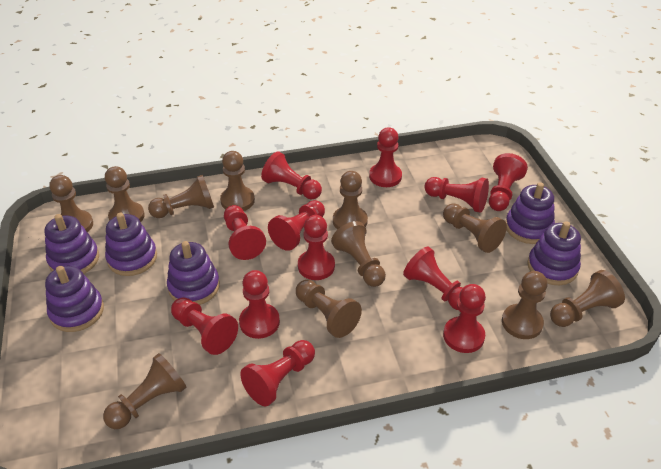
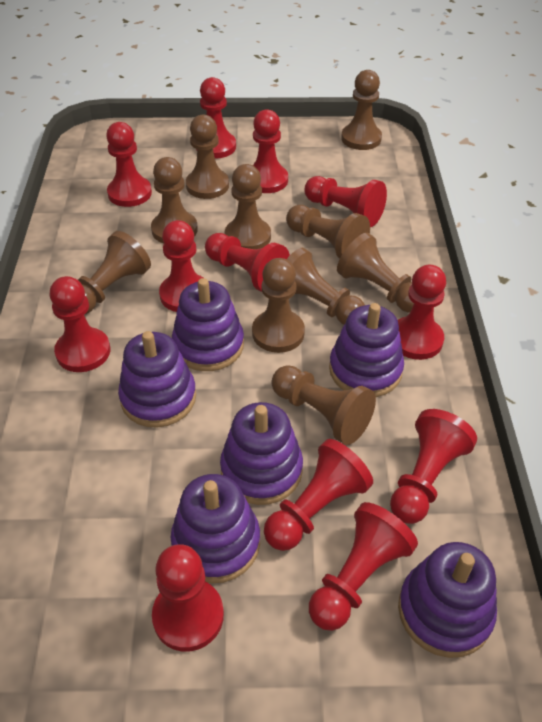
brown pawn: [49,175,93,232] [103,353,186,429] [105,166,145,222] [148,175,214,218] [220,151,255,211] [296,280,362,338] [331,221,386,287] [333,171,368,230] [443,203,507,253] [502,271,547,339] [550,270,625,327] = 11 -> [78,231,151,314] [151,157,198,243] [186,115,229,199] [225,164,271,249] [252,258,305,353] [271,365,376,445] [286,205,370,259] [286,248,365,325] [337,233,414,312] [341,70,382,150] = 10

